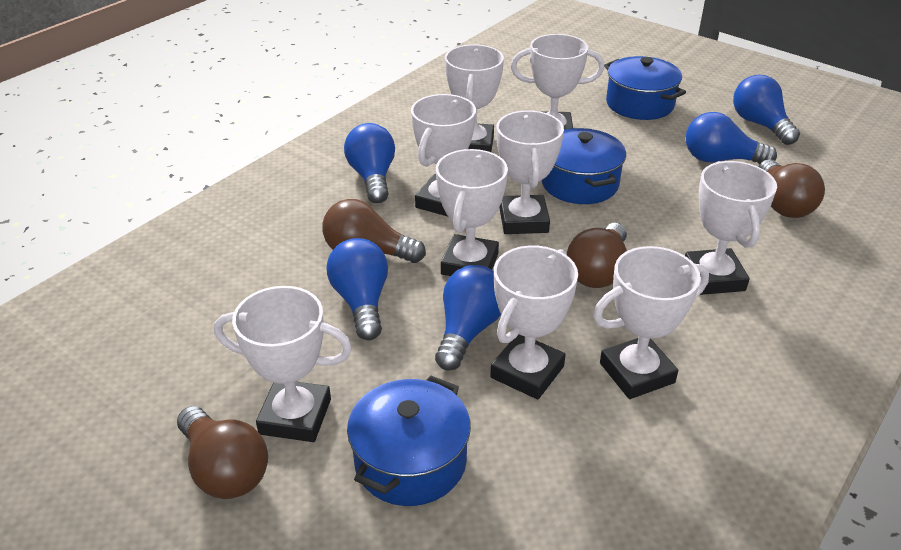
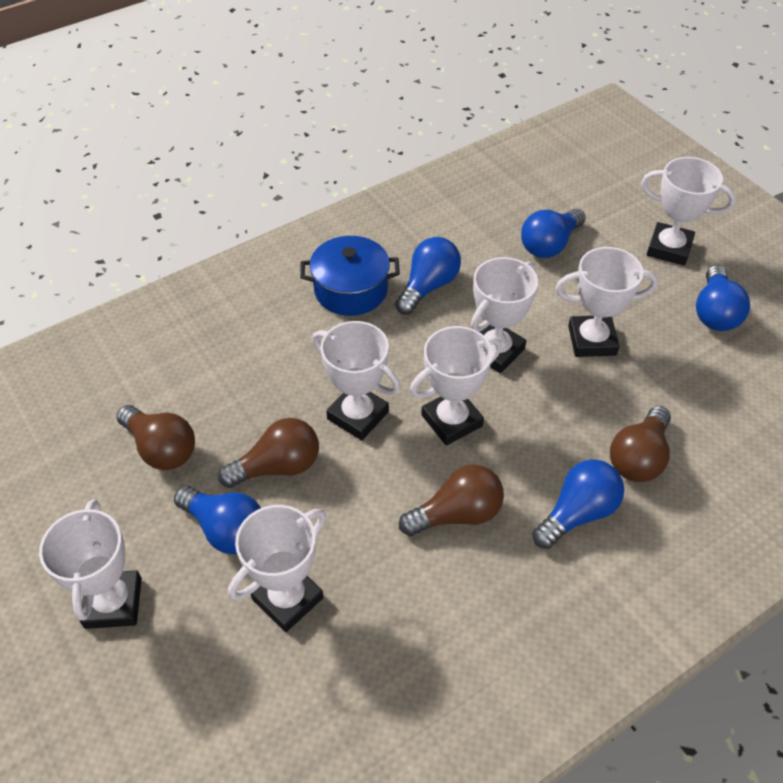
blue pot: [347,376,471,506] [542,128,626,204] [604,56,686,120] = 3 -> [300,236,400,316] = 1
white trophy: [214,286,352,442] [411,94,476,216] [436,149,508,276] [445,45,504,152] [490,245,578,400] [496,110,564,234] [511,34,604,129] [593,246,709,399] [685,161,777,295] = 9 -> [39,500,142,629] [228,505,326,632] [312,321,400,440] [410,326,502,446] [471,257,538,373] [555,247,658,357] [641,157,736,266] = 7

